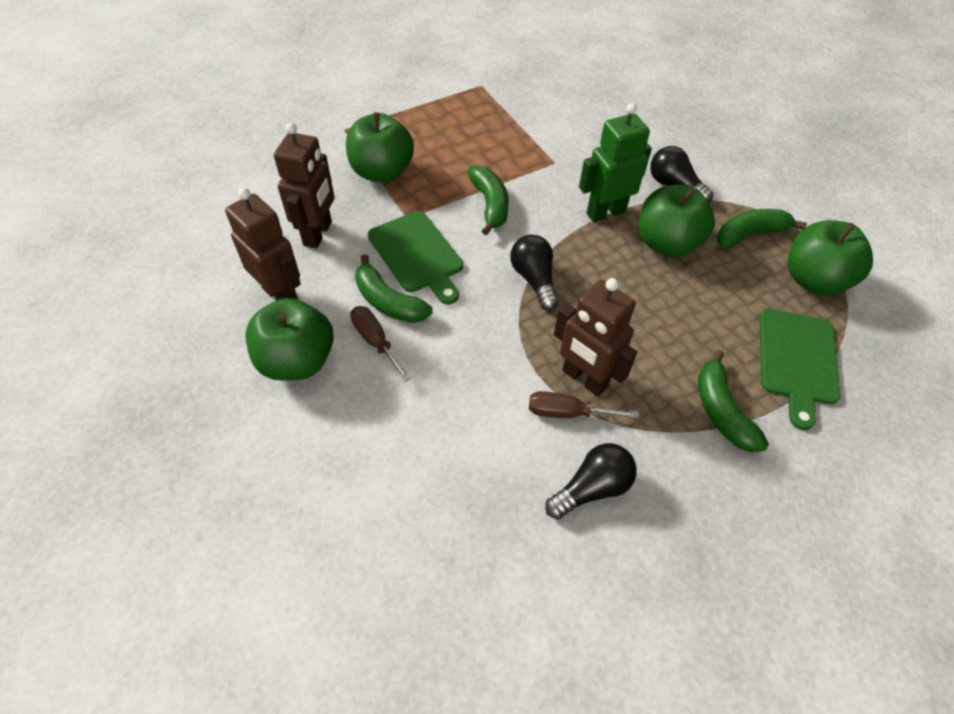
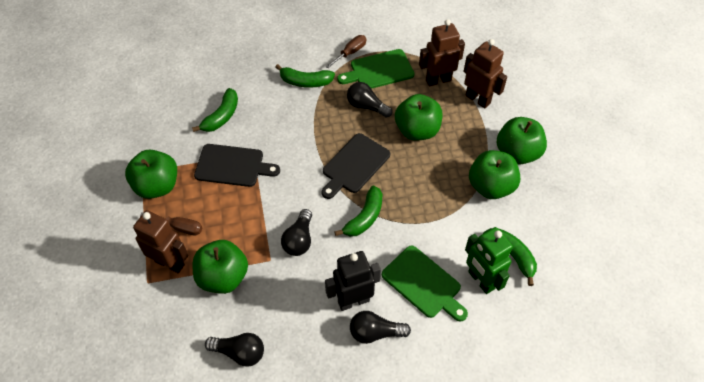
black cutting board: none = 0 -> [194,144,280,187] [322,133,390,199] = 2
black light bulb: [510,235,559,311] [545,443,637,519] [650,146,713,203] = 3 -> [205,333,264,367] [281,209,312,256] [347,82,392,118] [350,311,411,344] = 4
black robot: none = 0 -> [325,251,381,311] = 1
green apple: [245,298,334,381] [346,112,414,182] [639,184,715,257] [788,220,873,295] = 4 -> [125,150,177,199] [193,240,248,294] [395,94,442,140] [469,150,520,199] [497,117,547,165] = 5

